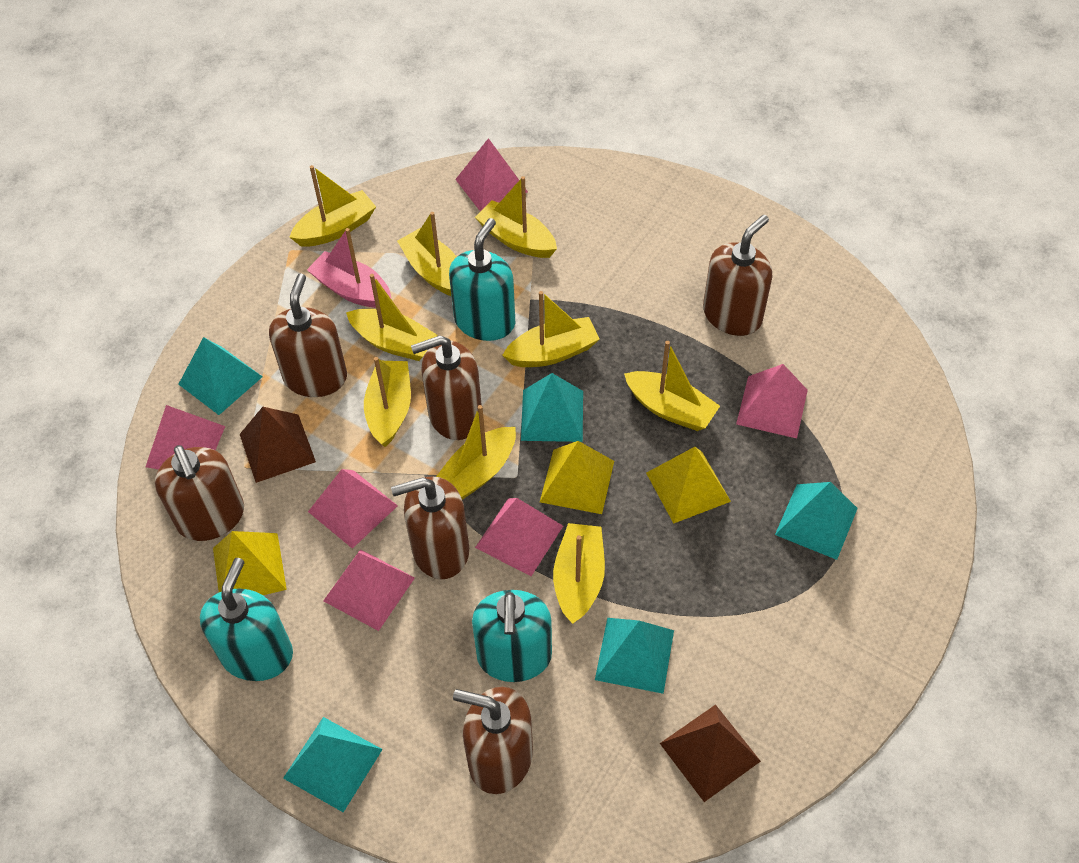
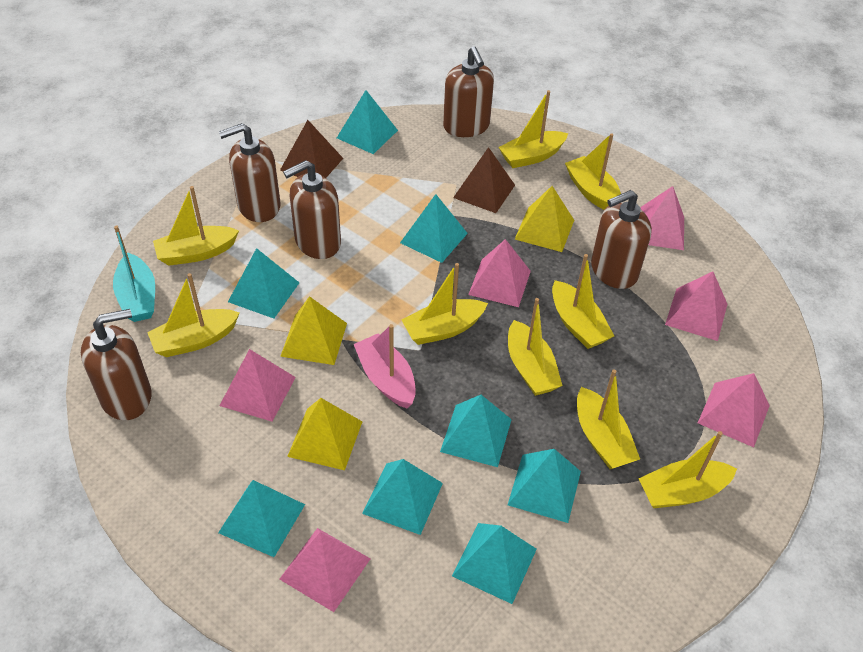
brown soap dispenser: [155,445,244,541] [269,274,347,397] [391,476,469,579] [411,335,482,440] [453,687,533,794] [703,215,772,336] = 6 -> [81,309,152,420] [219,123,280,222] [283,160,341,259] [443,46,494,137] [591,190,652,289] = 5
turquoise boat: none = 0 -> [113,226,155,322] = 1
turquoise pyramid: [178,337,262,415] [283,717,383,812] [521,373,583,442] [595,618,674,694] [775,482,858,560] = 5 -> [218,480,305,557] [228,248,299,319] [337,90,398,154] [362,459,443,535] [400,194,468,263] [440,395,512,467] [452,523,537,604] [508,449,581,523] = 8
turquoise soap dispenser: [200,558,293,681] [449,218,515,341] [472,590,552,682] = 3 -> none = 0

